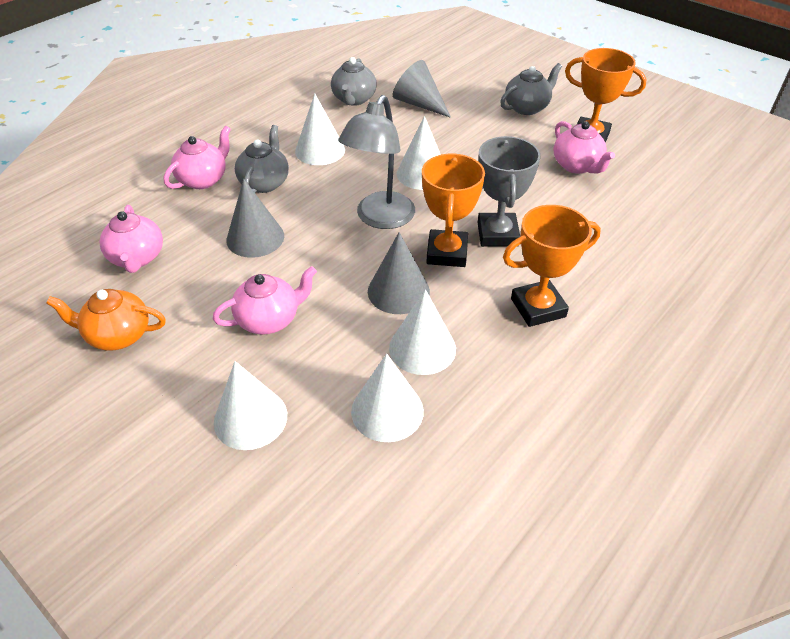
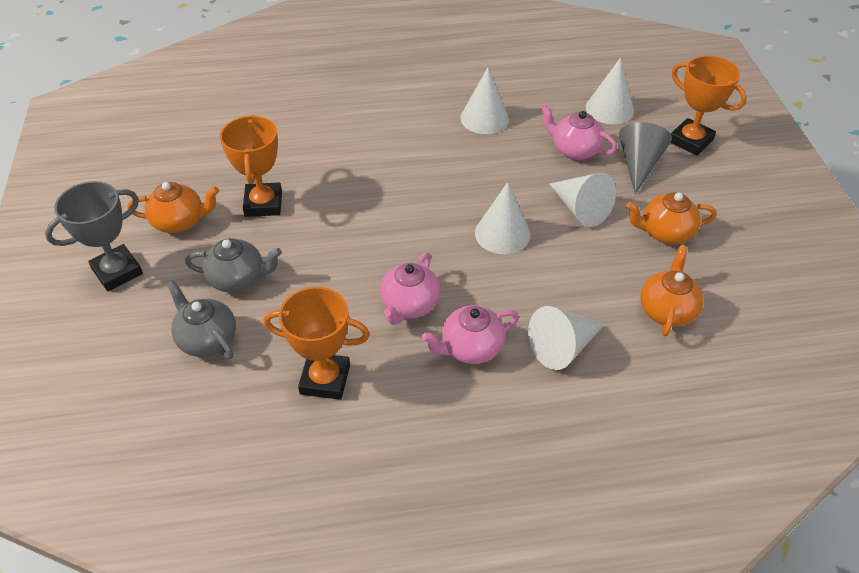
grey cone: [226,179,284,258] [368,232,430,314] [393,60,451,118] = 3 -> [619,122,672,194] = 1
grey lamp: [338,95,415,229] = 1 -> none = 0
grey teapot: [235,125,289,193] [331,57,377,106] [500,63,562,115] = 3 -> [167,280,236,359] [185,238,282,293] = 2
orange teapot: [46,289,166,351] = 1 -> [128,182,219,233] [626,192,717,244] [640,245,704,336] = 3
pink teapot: [100,205,163,273] [164,126,231,189] [213,266,317,335] [554,121,615,174] = 4 -> [380,252,441,325] [421,305,519,364] [540,104,617,160] = 3

